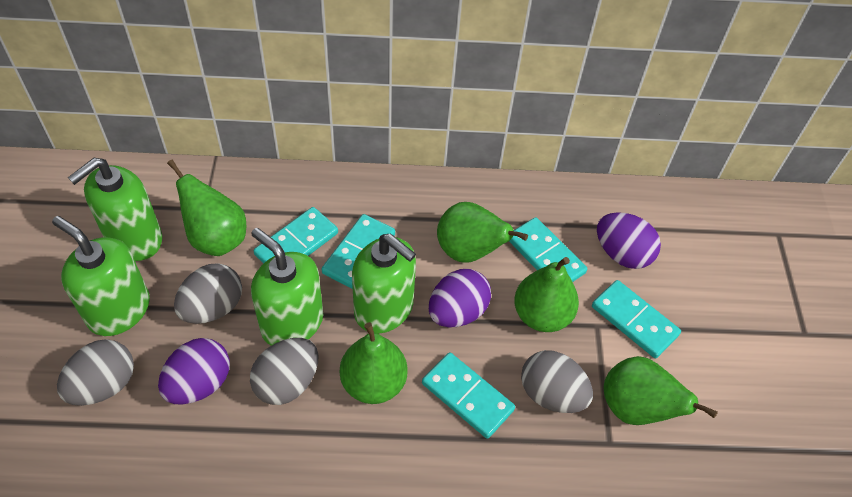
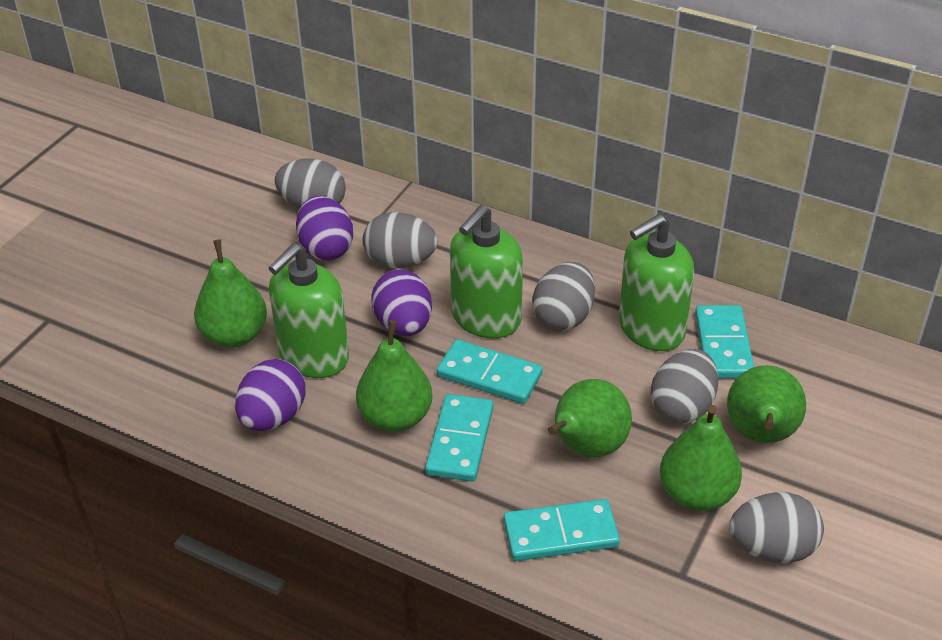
green soap dispenser: [52,216,150,336] [68,158,162,261] [251,228,323,346] [352,234,416,333] = 4 -> [268,243,349,378] [450,205,523,338] [619,214,694,351] = 3
grey egg: [57,339,134,406] [174,263,242,324] [250,338,319,405] [521,350,593,413] = 4 -> [275,158,346,209] [363,212,437,268] [532,262,595,331] [651,349,718,424] [729,492,824,563] = 5
turquoise domino: [254,207,338,264] [322,214,395,289] [422,353,515,439] [509,217,587,282] [592,280,681,358] = 5 -> [425,394,493,481] [437,339,543,404] [504,499,620,561] [695,305,754,378] = 4

